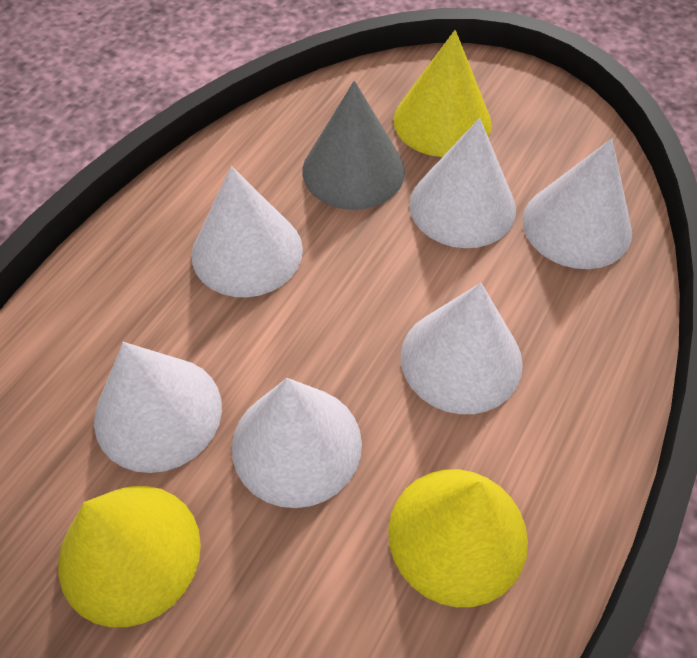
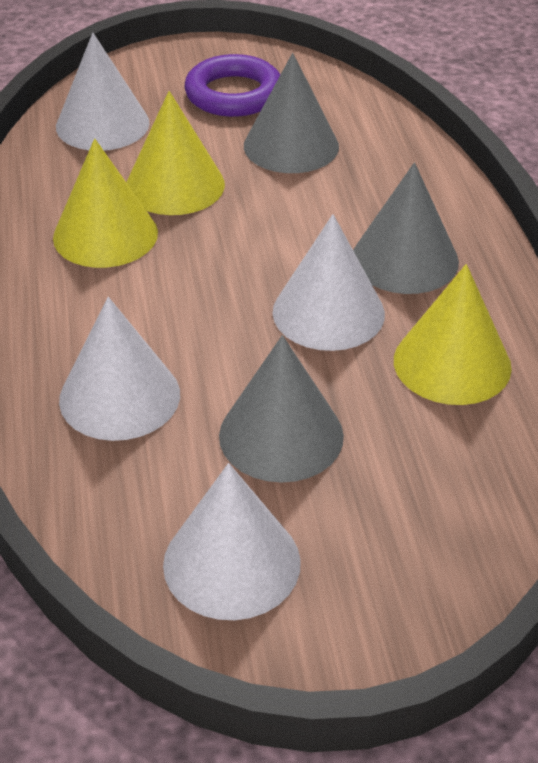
grey cone: [302,81,405,210] = 1 -> [219,335,344,483] [244,53,339,173] [353,162,459,294] = 3
purple ring: none = 0 -> [184,54,280,117] = 1
white cone: [94,342,222,473] [192,166,303,297] [232,378,362,508] [401,283,523,414] [409,118,516,248] [523,138,632,269] = 6 -> [56,33,150,151] [59,297,180,441] [163,463,301,620] [273,214,385,351] = 4

